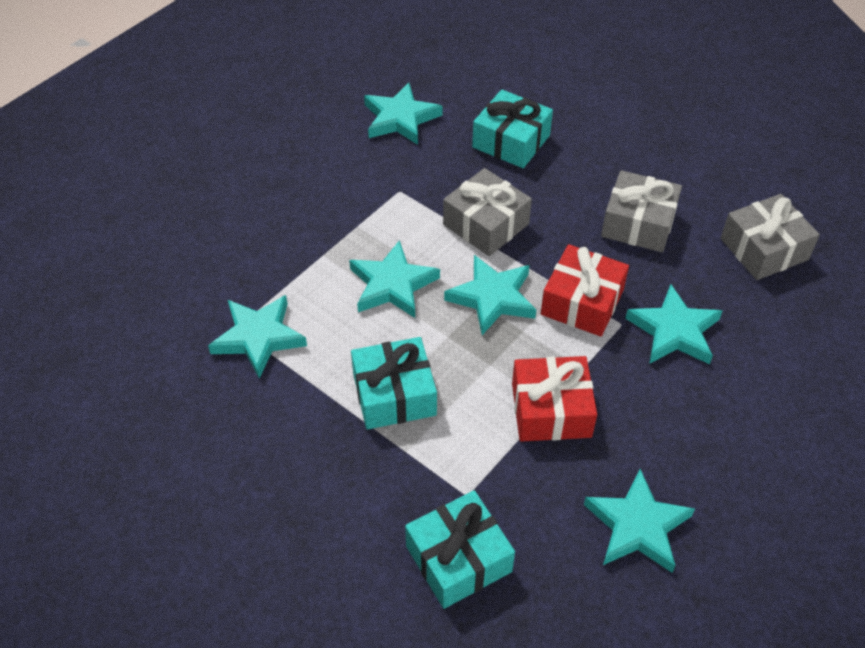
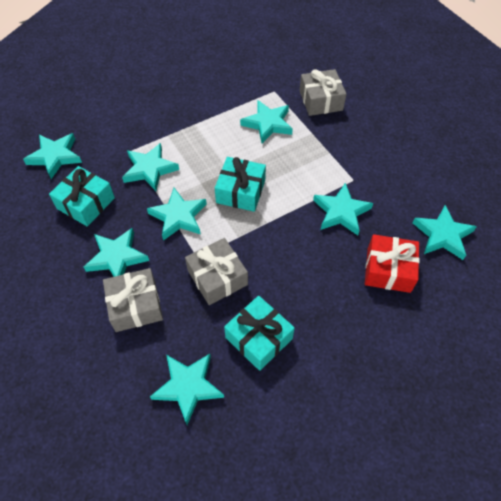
red gift: [512,356,597,442] [541,244,629,336] = 2 -> [365,234,420,293] = 1
turquoise star: [208,295,307,378] [349,240,440,318] [364,83,442,145] [444,255,536,335] [584,469,695,573] [625,284,722,364] = 6 -> [23,133,82,179] [84,228,149,277] [122,143,179,191] [147,188,207,241] [150,354,224,425] [240,100,293,143] [313,183,373,235] [412,205,477,260] = 8

